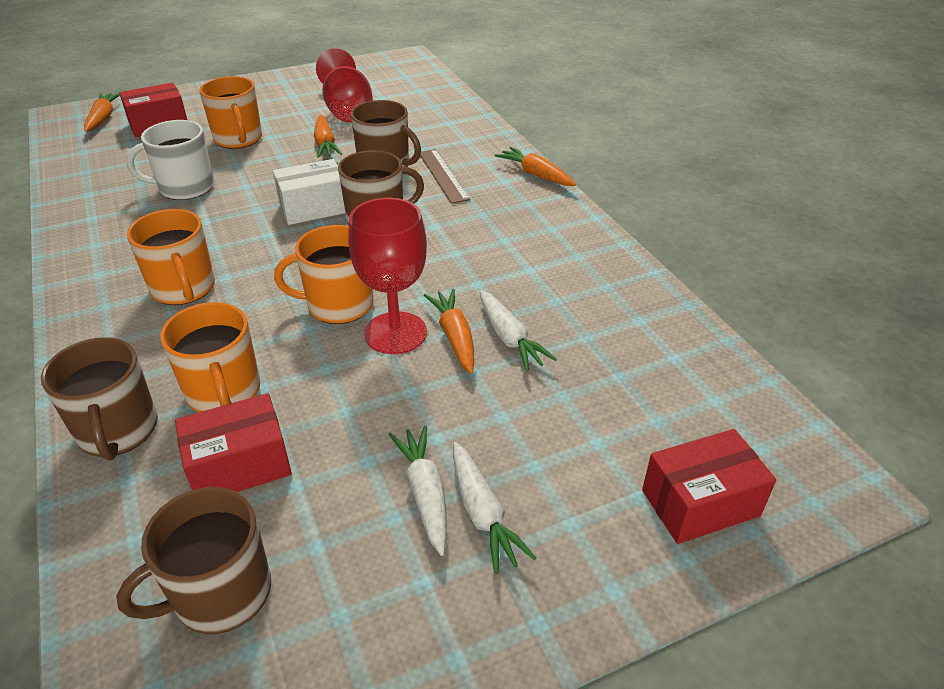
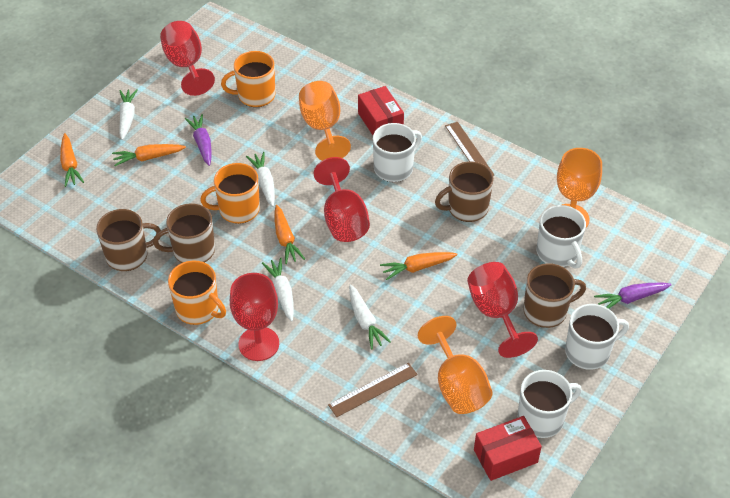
brown ruler: [420,149,470,204] = 1 -> [328,363,418,417] [445,122,494,176] = 2
orange goblet: none = 0 -> [299,81,351,161] [418,316,493,414] [557,148,602,229] = 3
orange mug: [127,209,215,305] [160,302,260,412] [199,76,262,149] [274,225,373,324] = 4 -> [168,260,226,325] [200,163,260,224] [221,51,275,107] = 3
purple carrot: none = 0 -> [185,114,212,166] [594,282,672,309] = 2
red box: [119,82,187,137] [175,393,292,492] [642,429,776,544] = 3 -> [358,86,404,135] [474,416,542,481] = 2
red goblet: [316,48,373,122] [348,198,427,354] = 2 -> [160,21,215,96] [230,273,279,361] [314,157,370,242] [467,262,538,358] = 4
white box: [273,159,345,225] = 1 -> none = 0
white carrot: [389,425,447,556] [453,442,536,574] [480,290,557,371] = 3 -> [119,89,138,140] [246,152,275,207] [262,258,294,322] [349,284,391,349] = 4
white mug: [126,120,214,200] = 1 -> [373,123,422,182] [518,370,582,438] [537,205,586,269] [565,304,629,370] = 4

